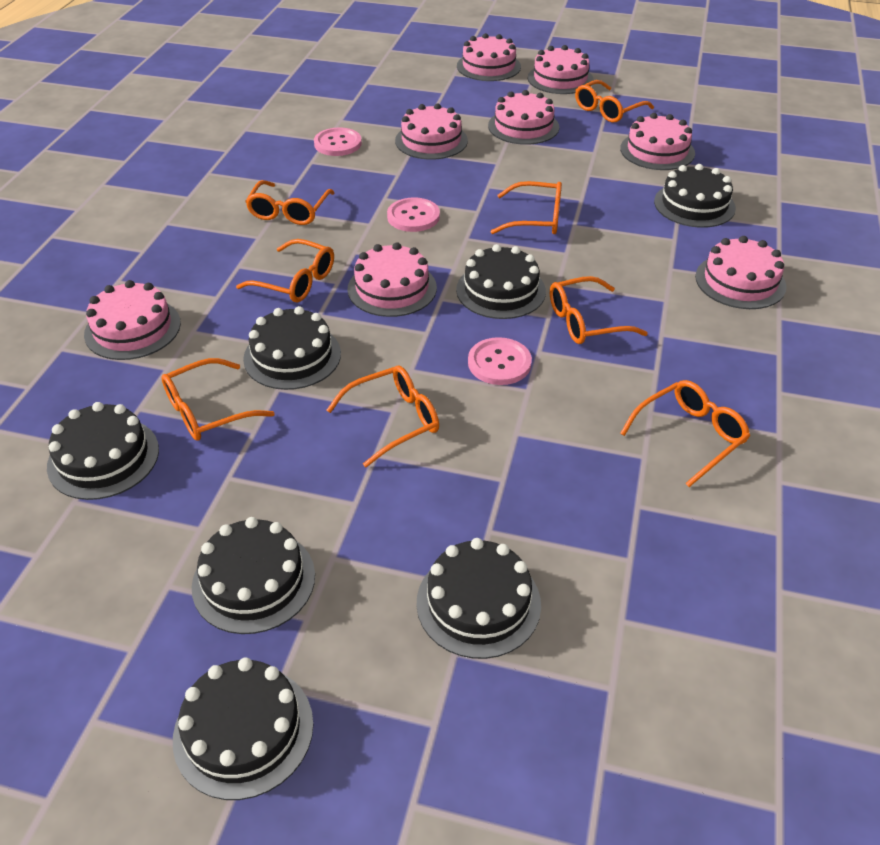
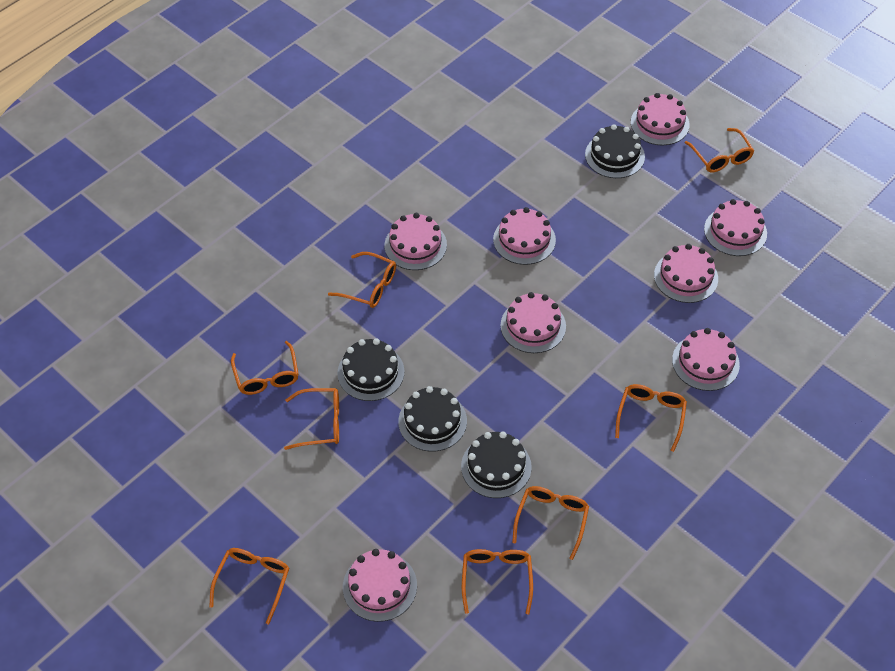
black cake: [47,402,159,500] [173,657,314,800] [192,517,315,634] [243,306,341,390] [417,538,541,659] [456,244,546,319] [654,164,736,228] = 7 -> [337,338,405,401] [398,386,467,452] [461,431,532,498] [585,124,645,178] = 4
pink button: [314,127,362,156] [387,197,440,232] [468,337,532,385] = 3 -> none = 0

